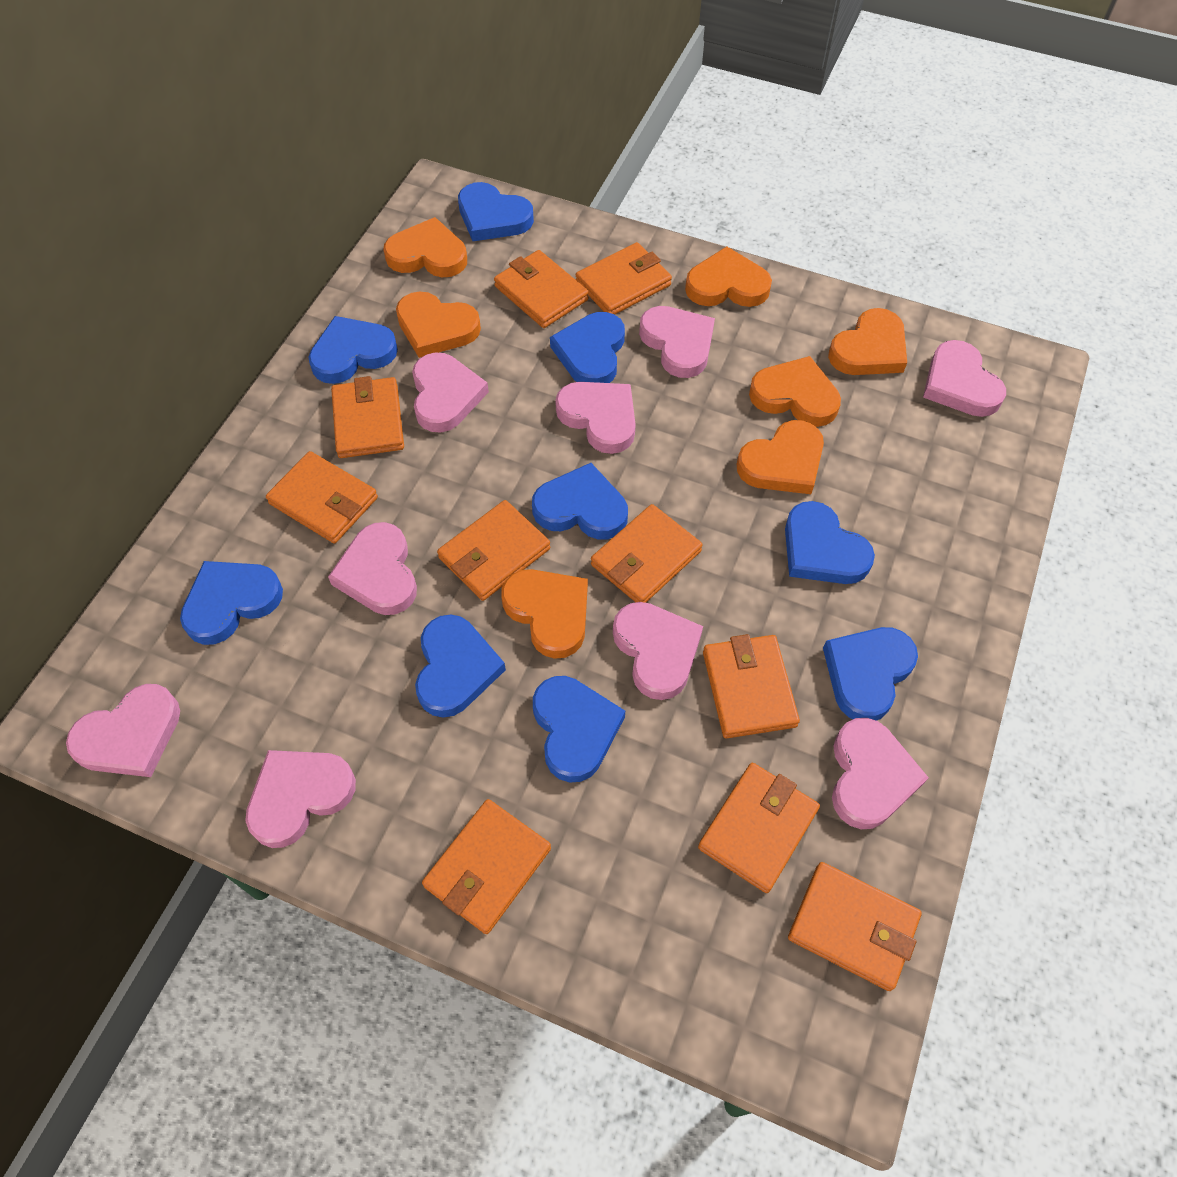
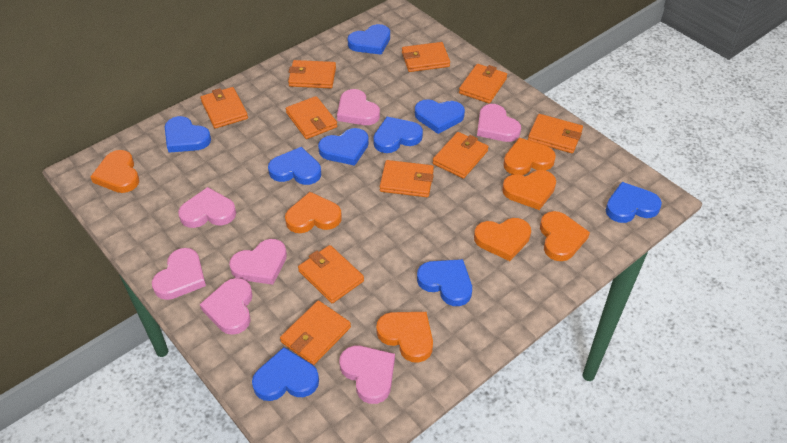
pink heart: [66,684,180,777] [245,750,356,848] [328,522,417,615] [412,352,489,432] [555,382,636,454] [613,602,703,700] [639,306,715,378] [832,718,929,829] [923,340,1006,417] = 9 -> [152,248,206,300] [178,187,236,228] [200,278,253,335] [229,239,287,285] [337,89,380,125] [339,346,395,404] [477,104,521,142] = 7

